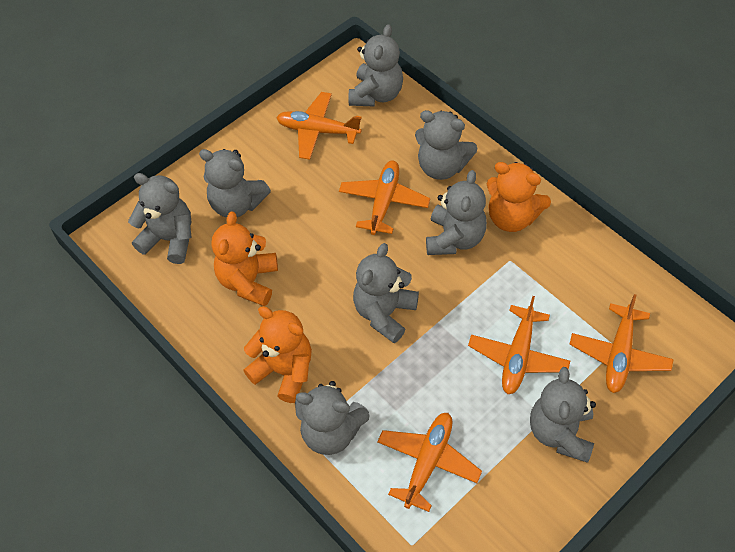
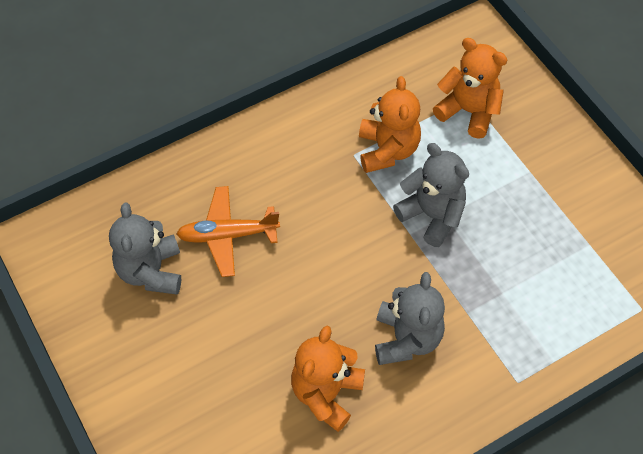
grey teddy bear: [128,173,192,264] [199,149,271,217] [295,381,370,455] [349,24,403,107] [353,243,419,343] [415,110,478,180] [426,170,487,255] [530,367,596,463] = 8 -> [109,202,181,295] [375,272,445,365] [393,143,469,247] = 3
orange plane: [276,92,362,160] [339,161,430,235] [377,413,482,512] [468,296,570,394] [569,294,674,393] = 5 -> [177,186,280,277] = 1

